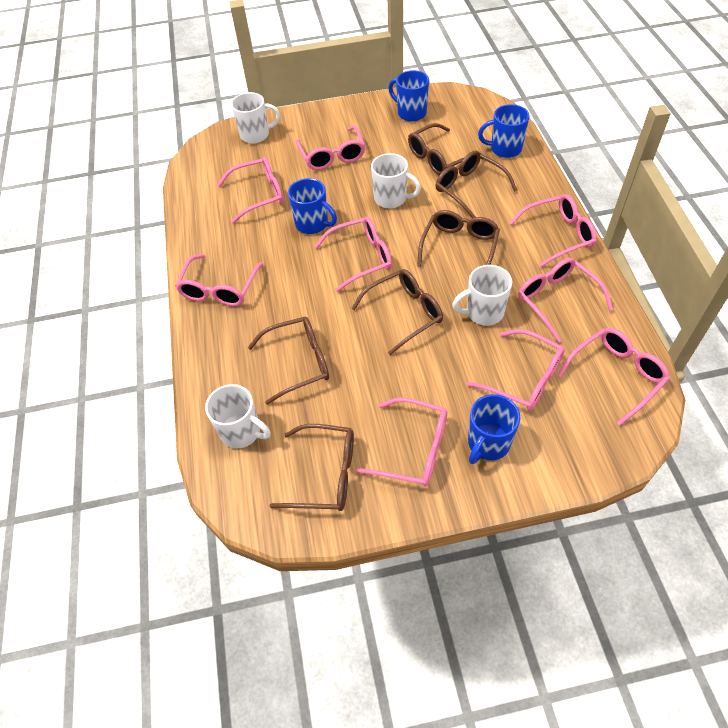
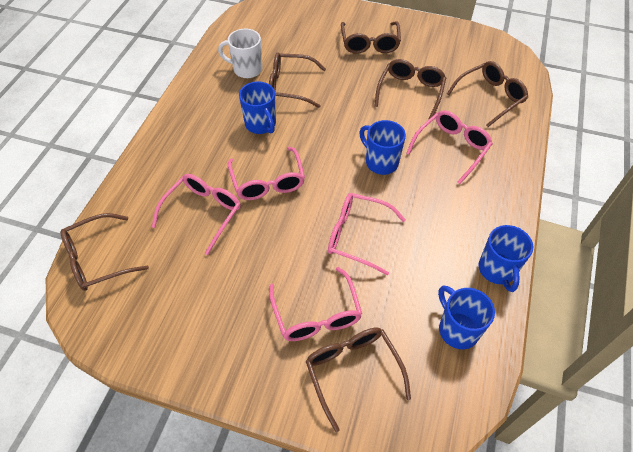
pink glasses: [175,254,263,306] [217,157,283,223] [295,126,365,170] [314,217,392,292] [356,398,447,487] [467,329,565,411] [510,194,597,268] [518,258,613,343] [557,328,670,426] = 9 -> [152,174,241,255] [228,147,305,200] [269,267,362,341] [328,193,406,276] [406,110,493,184] = 5
white mug: [205,384,270,449] [231,92,280,144] [371,153,421,208] [452,265,512,326] = 4 -> [218,29,262,78] = 1

